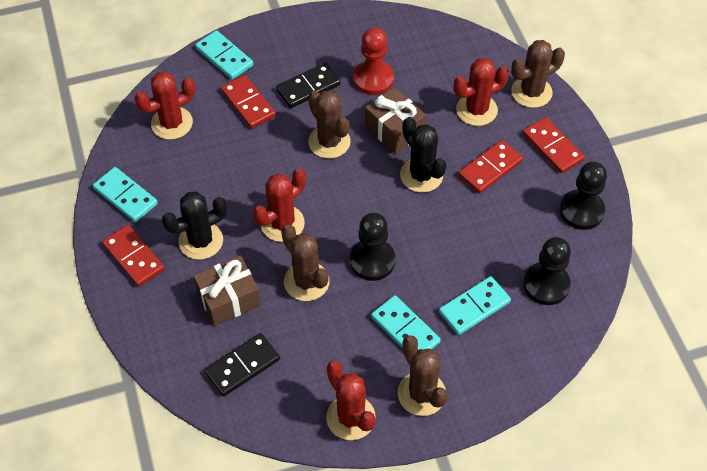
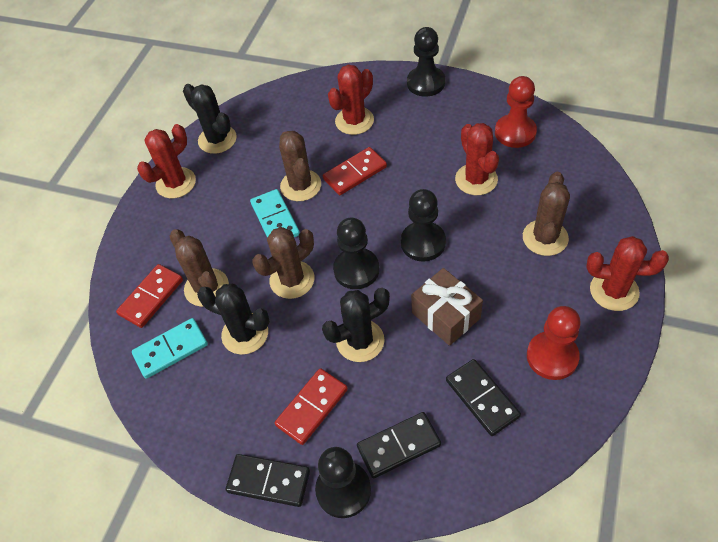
black cactus: [162,191,227,260] [400,117,447,193] = 2 -> [183,84,237,154] [197,284,270,355] [322,288,390,362] = 3
black domino: [204,333,280,397] [276,63,341,108] = 2 -> [226,454,310,507] [357,412,441,478] [446,359,521,436] = 3
black pawn: [350,213,395,281] [523,237,571,305] [560,162,607,230] = 3 -> [315,447,371,518] [333,218,379,289] [401,189,446,262] [407,27,445,97] = 4
brown gift: [193,255,261,326] [365,87,426,154] = 2 -> [411,268,483,346] = 1
red domino: [102,225,165,287] [221,75,276,129] [459,140,523,194] [523,117,585,173] = 4 -> [116,264,183,328] [275,368,348,445] [323,147,387,195] = 3
red pawn: [353,27,394,95] = 1 -> [495,76,537,148] [527,306,581,380] = 2
turquoise domino: [93,167,158,222] [195,30,253,80] [371,295,441,350] [439,276,511,335] = 4 -> [132,318,208,379] [250,189,300,237] = 2

